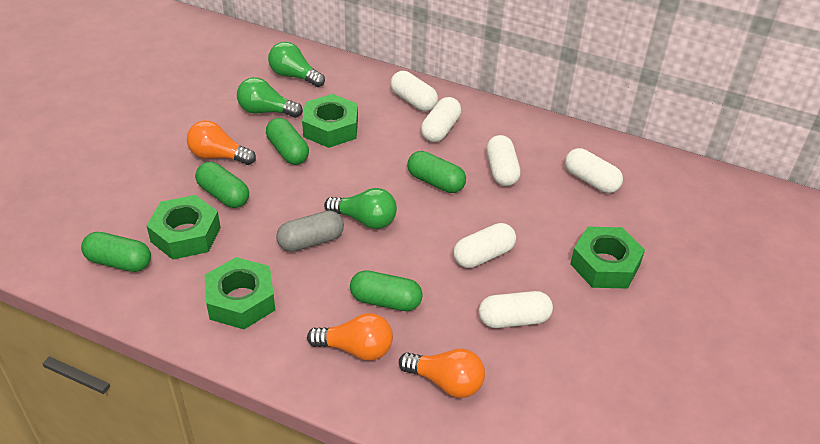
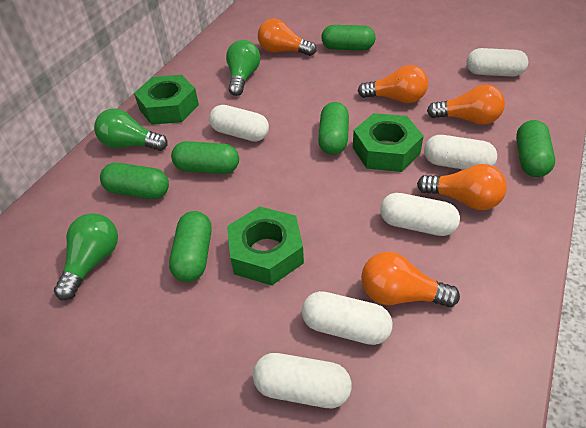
green capsule: [81,232,151,272] [195,162,249,208] [266,118,309,165] [350,270,423,311] [407,151,466,193] = 5 -> [100,163,169,199] [169,211,211,282] [171,141,239,174] [318,102,349,155] [321,25,376,51] [516,120,555,177] = 6
green nut: [146,195,221,260] [204,257,275,329] [302,94,358,148] [570,227,645,289] = 4 -> [134,75,199,125] [227,206,304,286] [353,113,424,172] = 3
grey capsule: [276,210,344,252] = 1 -> none = 0
orange light bulb: [187,120,256,165] [307,313,393,361] [399,348,485,398] = 3 -> [258,19,316,56] [358,65,428,103] [361,252,460,307] [417,164,507,210] [427,84,505,125] = 5

